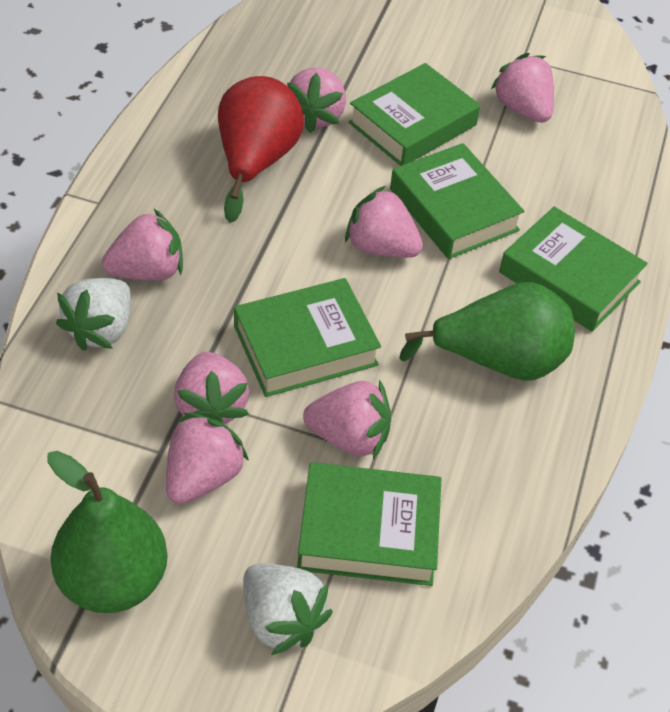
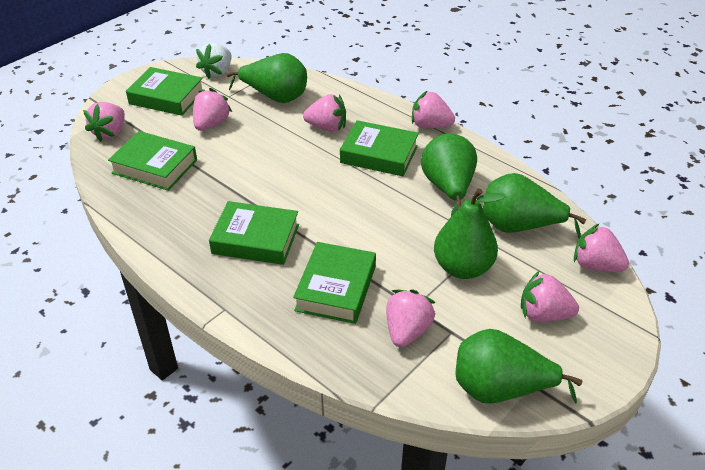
green pear: [47,451,168,613] [400,282,575,381] = 2 -> [226,53,307,103] [421,134,477,216] [434,188,506,279] [456,329,582,404] [483,173,586,238] = 5
red pear: [218,76,304,223] = 1 -> none = 0
white strawberry: [56,278,131,351] [243,563,333,655] = 2 -> [196,43,232,79] = 1

